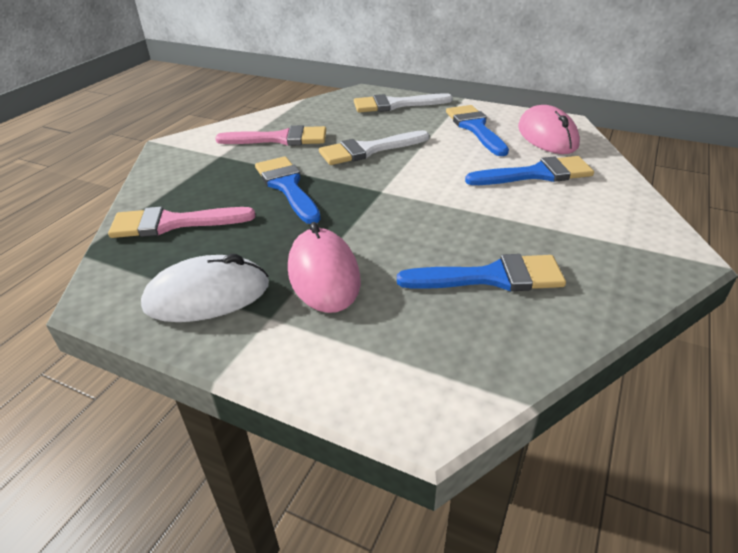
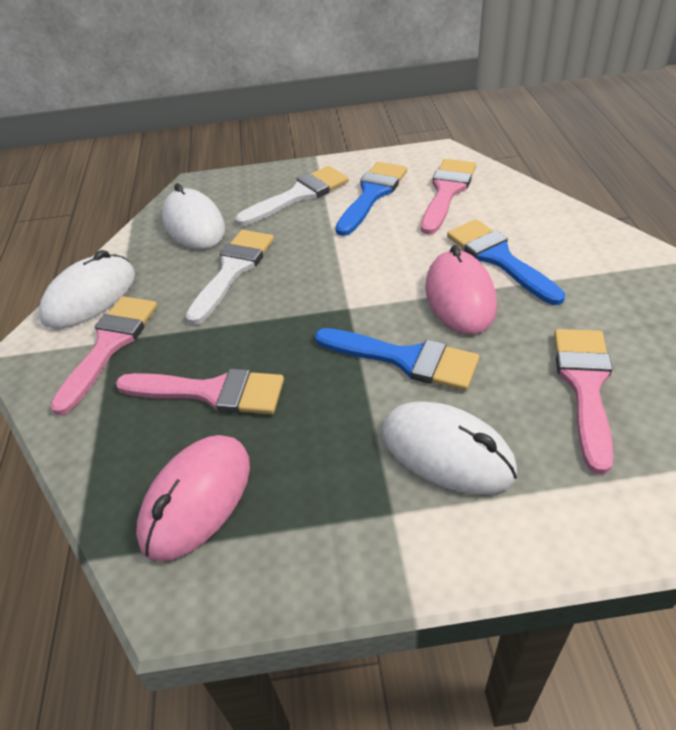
blue brush: [255,156,321,224] [397,254,566,291] [446,105,509,156] [465,156,594,185] = 4 -> [315,328,479,391] [335,162,407,236] [447,219,565,305] = 3
pink brush: [108,207,255,238] [215,125,326,146] = 2 -> [50,296,158,415] [116,369,284,414] [421,159,476,235] [554,329,613,474] = 4
white mouse: [141,254,269,322] = 1 -> [39,250,135,329] [162,183,225,249] [382,401,517,495] = 3

